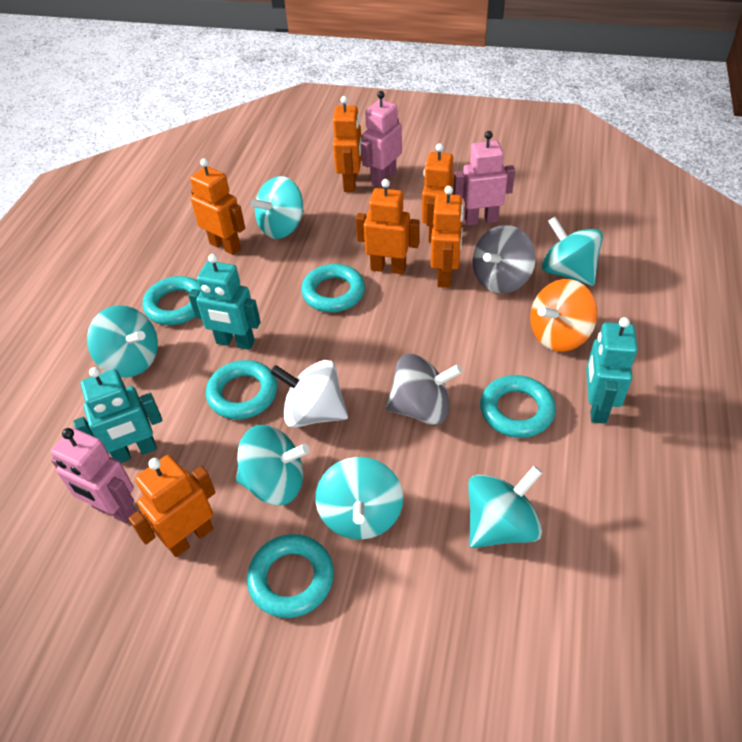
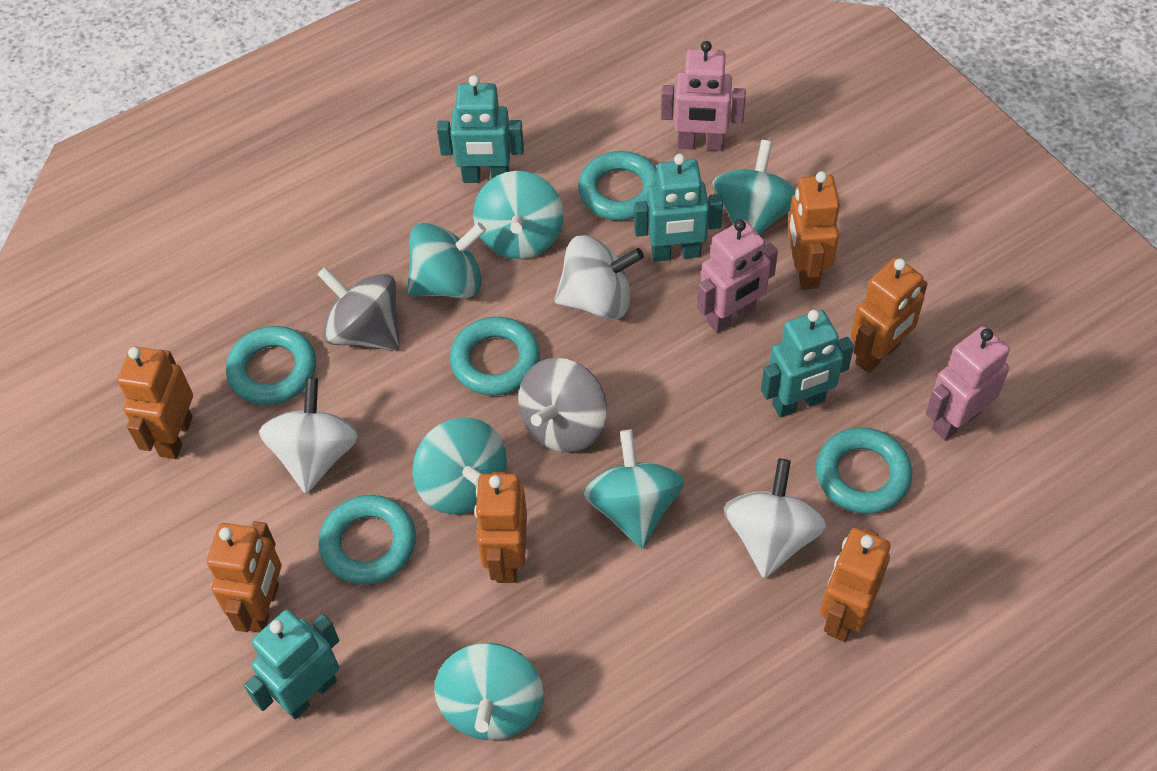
orange spinning top: [530,279,598,352] = 1 -> none = 0
turquoise robot: [73,367,162,463] [188,254,261,350] [586,317,638,424] = 3 -> [244,610,339,719] [437,75,524,183] [634,154,723,262] [761,310,854,418] = 4
white spinning top: [270,360,348,428] = 1 -> [259,377,359,494] [555,235,644,320] [724,459,826,579] = 3

